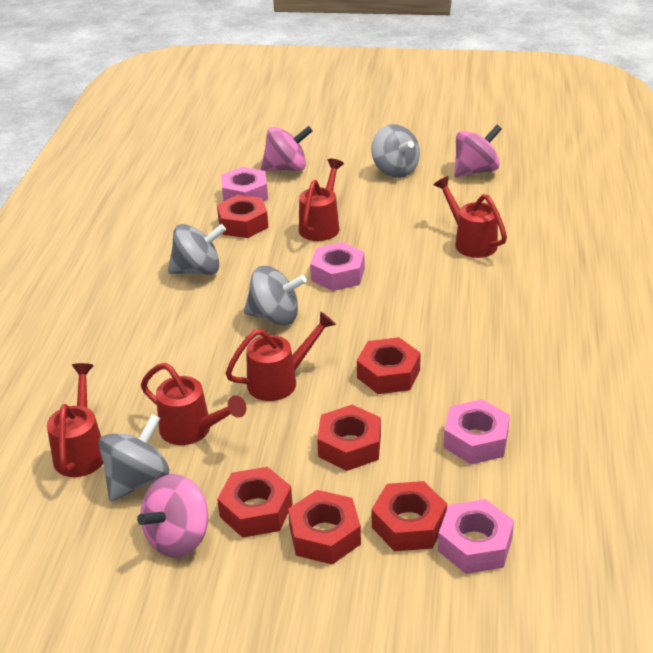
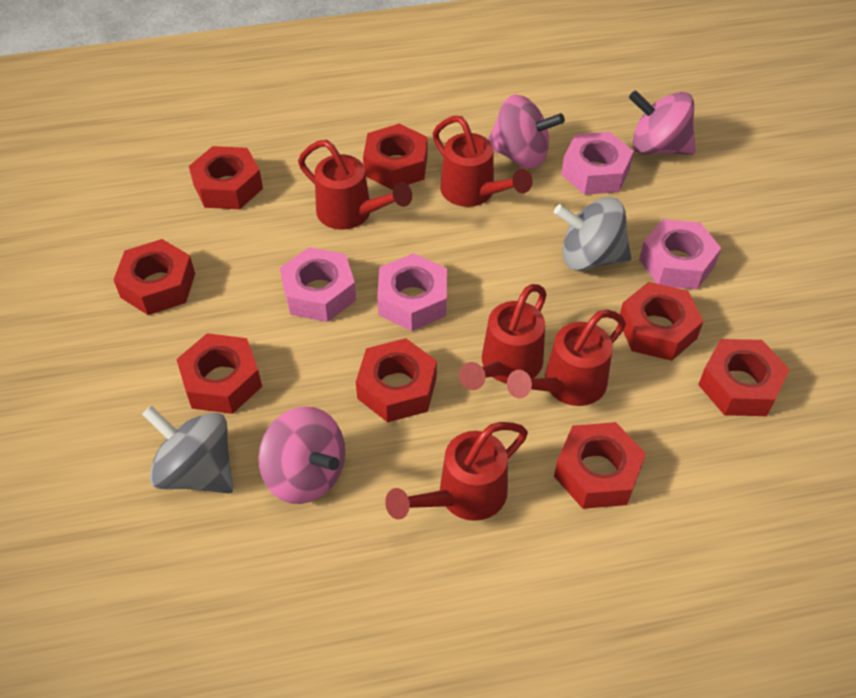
grey spinning top: [99,414,169,501] [168,224,226,275] [244,266,307,325] [371,124,420,178] = 4 -> [142,406,233,493] [554,197,631,271] = 2
red nut: [217,195,268,238] [217,467,292,538] [288,490,361,565] [317,405,381,471] [357,337,421,394] [372,481,447,551] = 6 -> [113,239,195,315] [176,333,262,414] [189,146,263,209] [356,338,437,422] [363,124,428,190] [554,422,646,509] [620,282,703,361] [698,339,790,416] = 8

